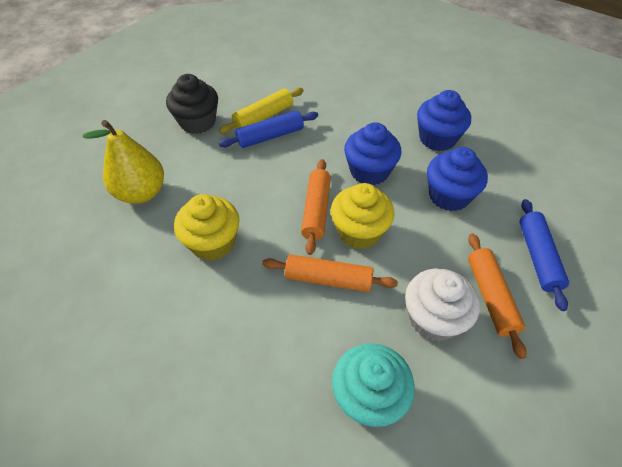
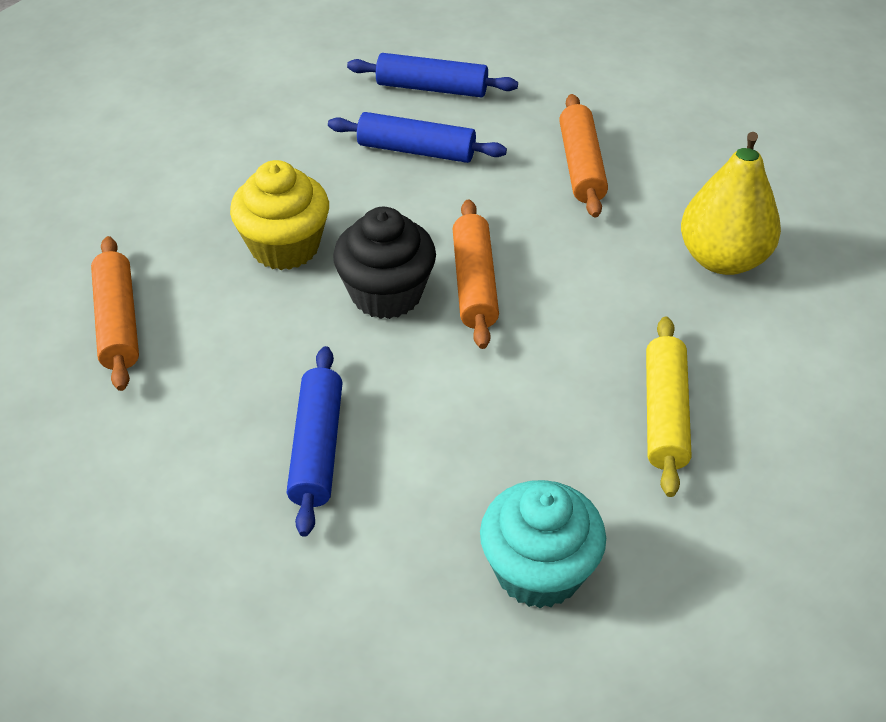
blue cupcake: [344,122,401,185] [417,90,471,151] [427,147,488,211] = 3 -> none = 0
blue rolling pin: [219,111,318,148] [520,199,569,311] = 2 -> [287,346,343,537] [328,112,507,163] [347,53,518,98] = 3
white cupcake: [405,268,480,341] = 1 -> none = 0
yellow cupcake: [174,194,239,261] [331,183,394,249] = 2 -> [230,160,329,270] = 1

